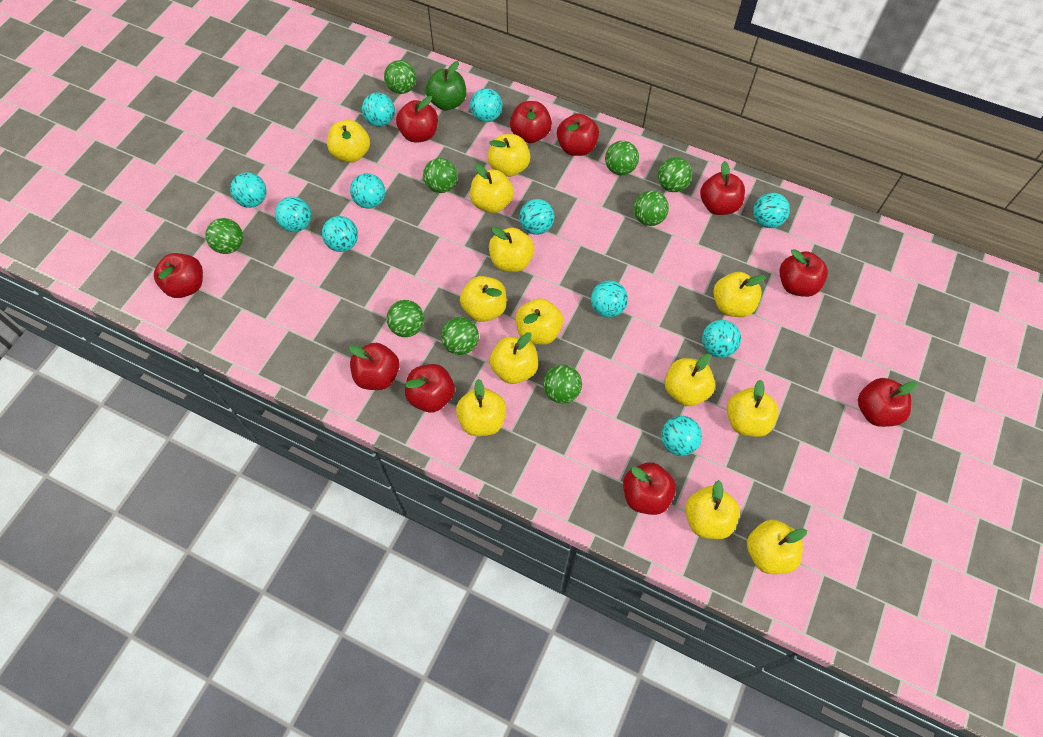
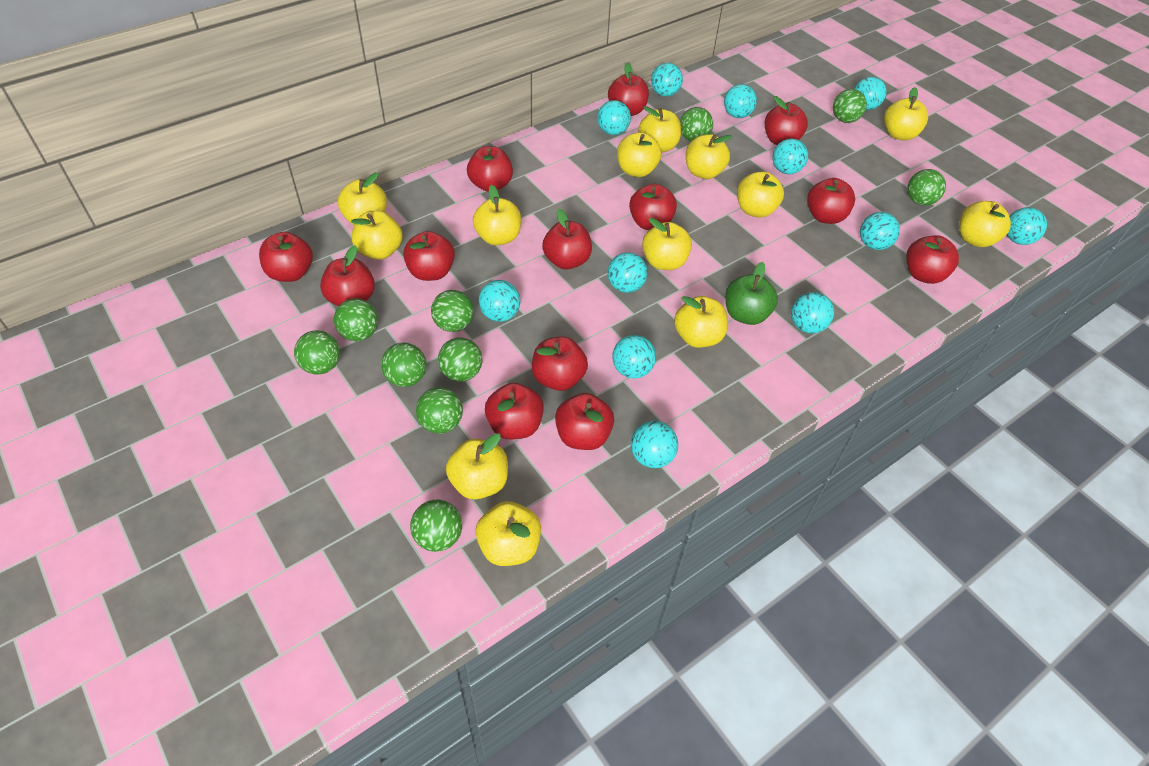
green ball: [205,218,243,254] [384,60,416,94] [386,300,424,337] [423,158,457,193] [441,317,479,355] [543,365,582,403] [605,141,639,175] [634,190,669,226] [658,157,692,192] = 9 -> [294,330,340,375] [334,298,378,341] [381,343,427,387] [410,499,462,552] [416,387,463,434] [431,290,473,332] [438,337,482,382] [680,107,713,141] [833,89,867,123] [907,169,946,206] = 10
red apple: [154,253,203,298] [349,343,399,390] [396,96,438,143] [405,364,455,412] [510,101,552,143] [557,113,599,156] [623,462,676,515] [700,161,745,215] [779,249,828,297] [858,378,918,427] = 10 -> [259,232,313,282] [320,245,375,306] [403,231,455,281] [467,146,513,192] [485,383,544,439] [532,336,588,391] [542,209,592,269] [555,393,614,450] [608,63,649,116] [629,184,677,230] [765,96,808,145] [807,178,855,224] [906,235,959,284] = 13
turquoise ball: [230,172,267,208] [275,197,311,232] [322,216,358,252] [350,173,385,208] [362,93,395,127] [470,88,502,122] [519,199,554,235] [591,281,628,318] [661,416,702,456] [702,320,741,358] [753,193,790,228] = 11 -> [479,280,520,322] [598,100,631,135] [607,252,648,293] [612,335,656,378] [631,421,678,468] [651,63,683,97] [724,84,757,118] [773,138,808,174] [791,292,834,334] [854,77,887,110] [860,212,900,250] [1007,207,1047,245] = 12

